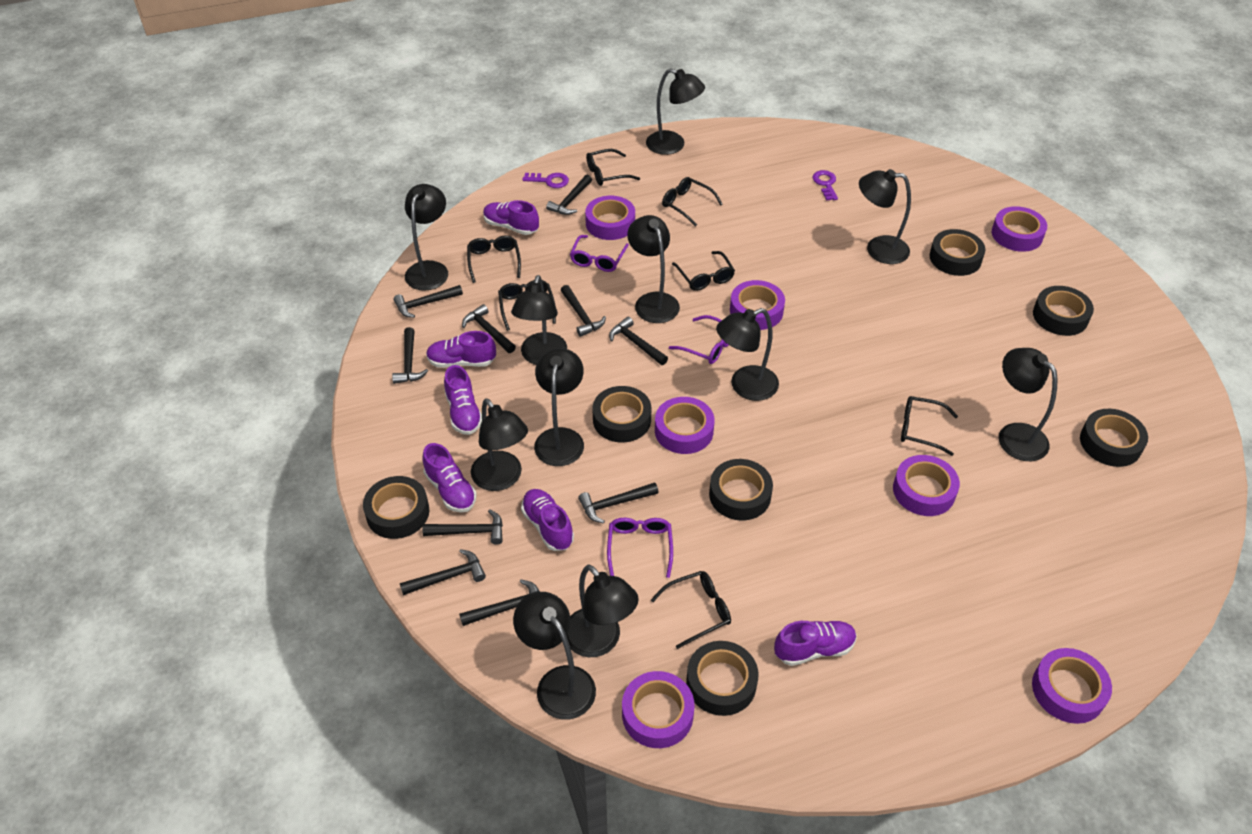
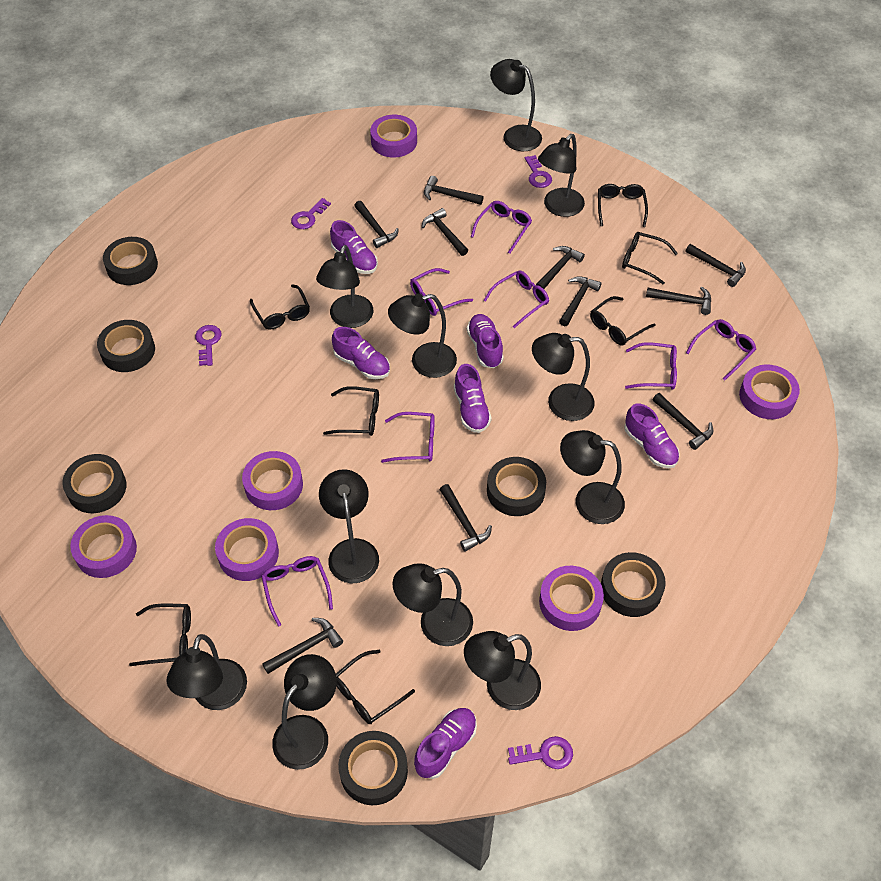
black tape: [363,476,429,539] [593,386,651,442] [686,641,758,716] [709,459,773,520] [929,229,986,276] [1033,286,1094,336] [1080,409,1148,467] = 7 -> [62,454,126,513] [97,320,155,372] [103,237,158,285] [338,731,408,805] [487,457,546,516] [601,552,666,617] = 6
purple glasses: [570,235,629,272] [607,518,673,578] [669,315,729,364] = 3 -> [261,556,333,627] [381,412,435,463] [410,268,473,316] [471,201,532,254] [484,270,549,328] [625,342,677,390] [686,319,756,380] = 7
purple key: [522,173,569,188] [813,170,838,201] = 2 -> [195,325,222,366] [291,198,331,229] [508,736,573,769] [525,155,552,188] = 4
purple tape: [585,196,635,240] [622,671,694,748] [655,397,715,454] [730,280,785,330] [893,455,960,516] [992,206,1047,252] [1032,648,1112,724] = 7 -> [70,515,137,578] [215,518,279,581] [242,451,303,510] [370,115,417,157] [539,566,604,631] [739,365,800,419] = 6

